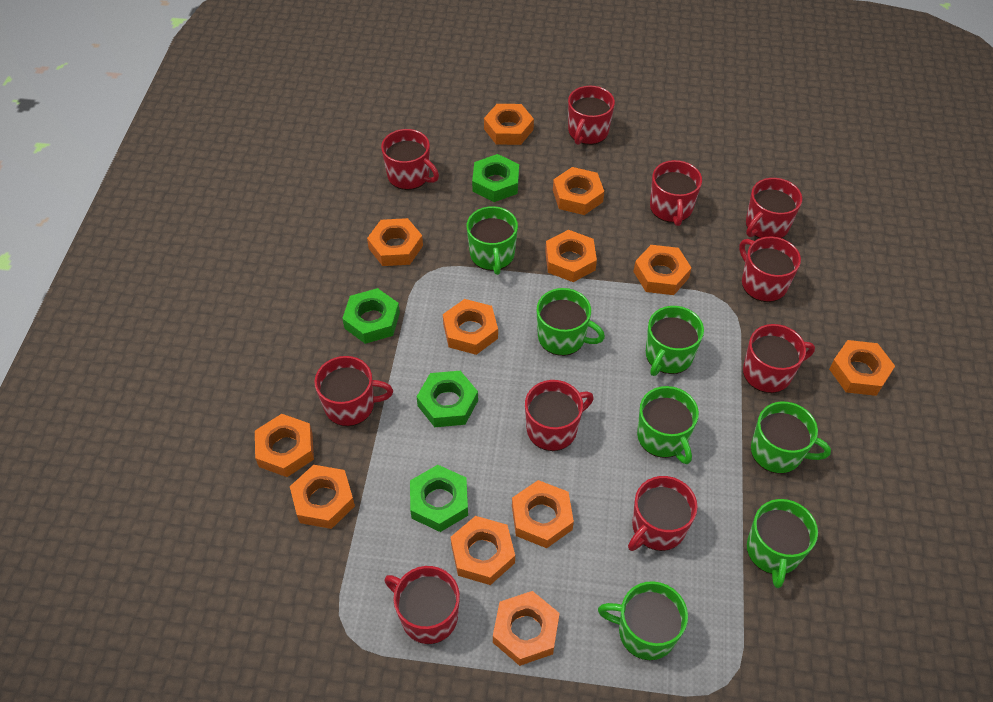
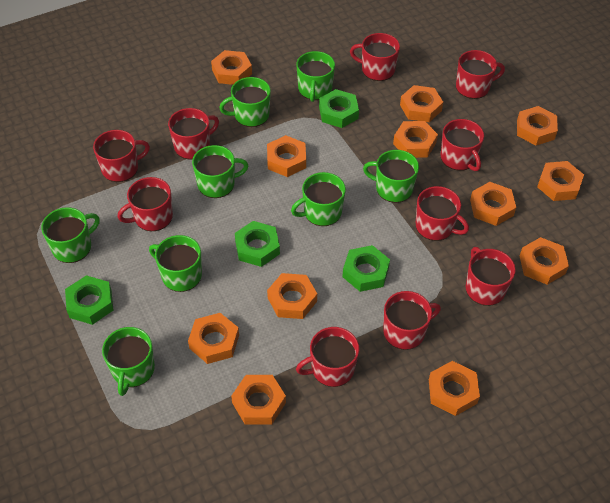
green mug: [467,206,518,275] [537,288,605,356] [598,581,688,660] [637,386,699,464] [646,306,704,376] [747,499,818,588] [751,402,831,474] = 7 -> [41,207,100,263] [102,327,155,396] [149,235,202,292] [192,145,248,198] [219,77,271,127] [291,172,346,226] [297,51,335,102] [363,150,419,203] = 8

